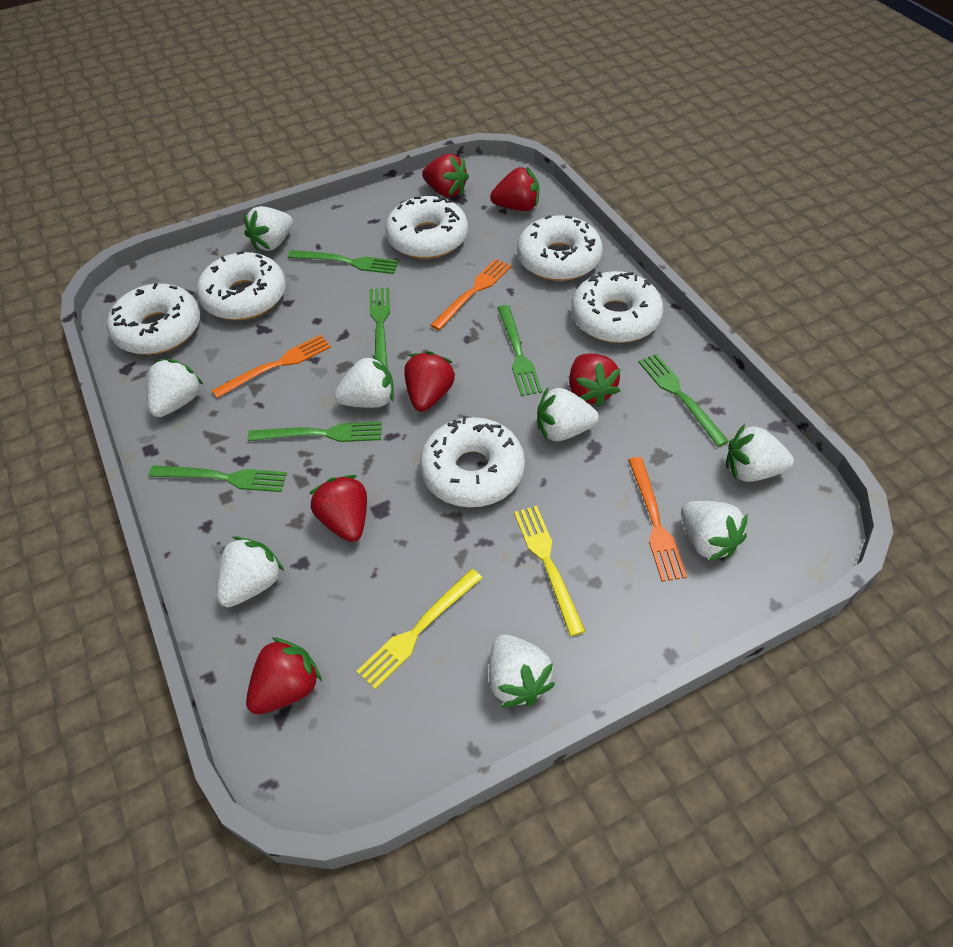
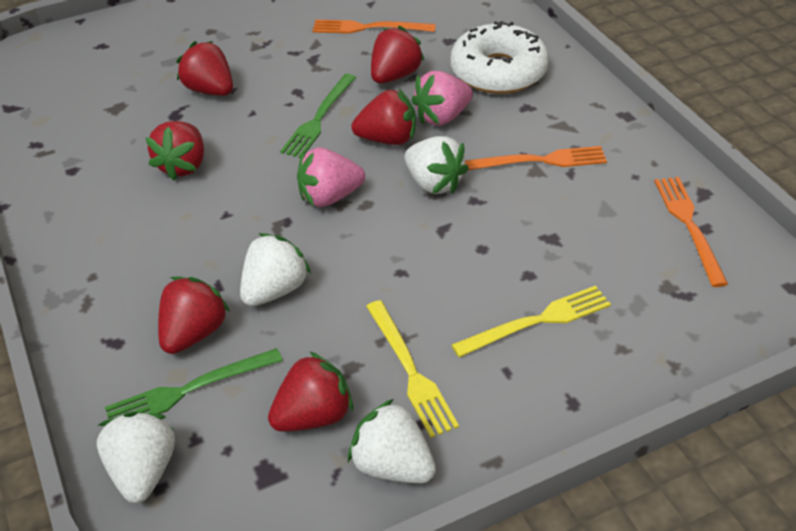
green fork: [149,465,287,492] [248,422,382,442] [288,250,399,274] [369,288,390,369] [498,305,542,396] [638,354,729,447] = 6 -> [105,348,283,419] [280,74,356,158] = 2
pink strawberry: none = 0 -> [297,148,365,207] [411,71,473,126] = 2
white donut: [107,283,200,355] [197,251,286,320] [385,196,468,259] [420,417,525,507] [517,215,603,281] [571,271,663,343] = 6 -> [451,21,549,94] = 1
white strawberry: [147,359,203,417] [216,536,284,607] [244,206,293,251] [334,355,394,408] [489,634,555,708] [537,388,599,441] [681,501,748,562] [726,424,794,482] = 8 -> [97,412,175,503] [240,233,311,306] [348,399,436,483] [404,136,469,194] = 4

